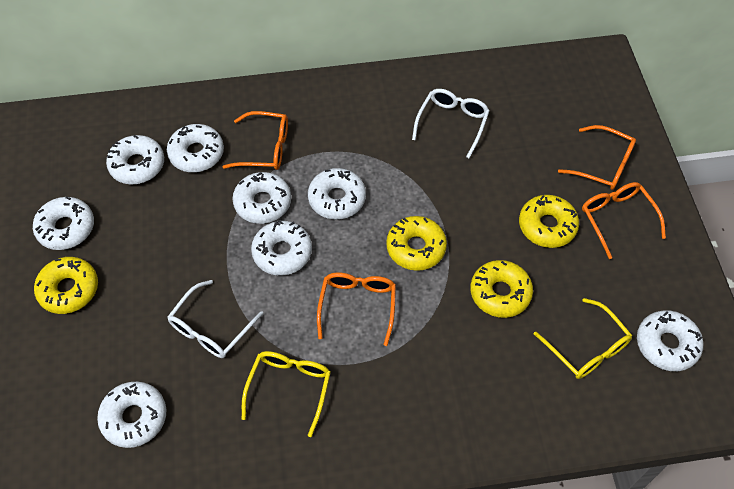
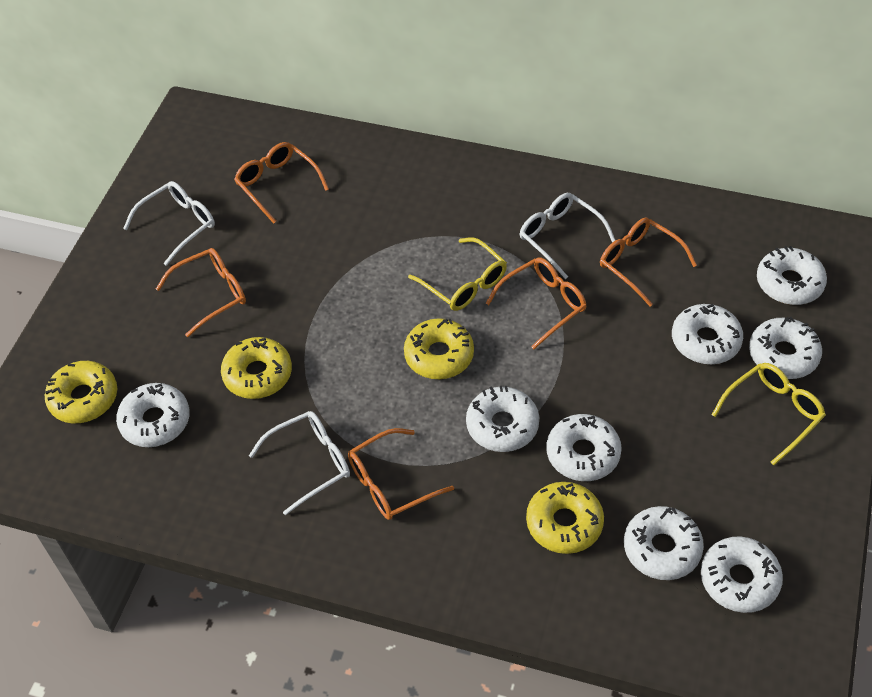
orange glasses: [223,111,288,170] [317,272,396,346] [558,125,636,190] [582,182,666,259] = 4 -> [156,248,246,337] [234,142,329,224] [348,428,454,520] [486,258,586,349] [600,218,697,307] = 5
white glasses: [168,280,263,358] [412,89,490,158] = 2 -> [123,181,215,266] [249,411,350,515] [520,193,615,279] = 3

